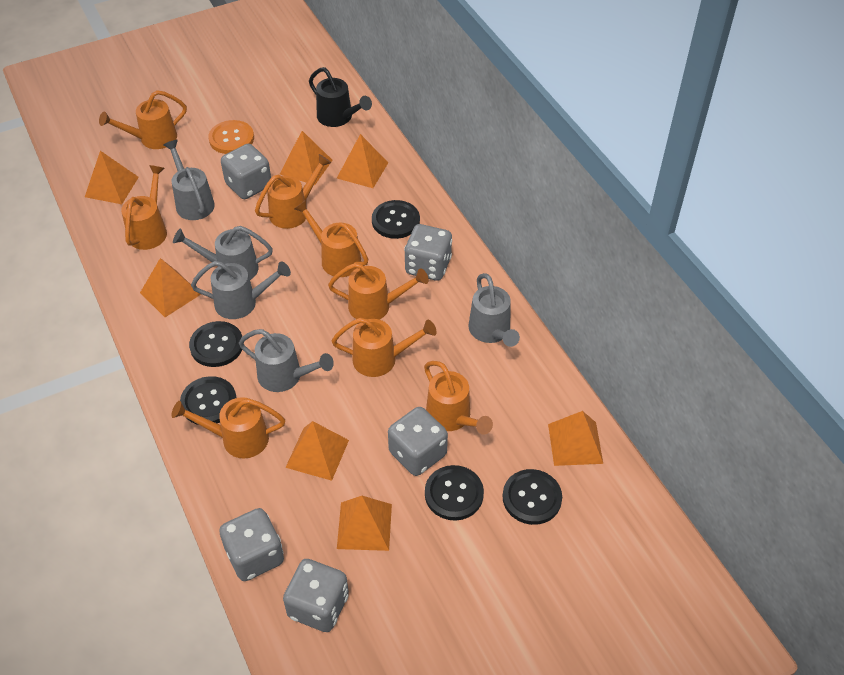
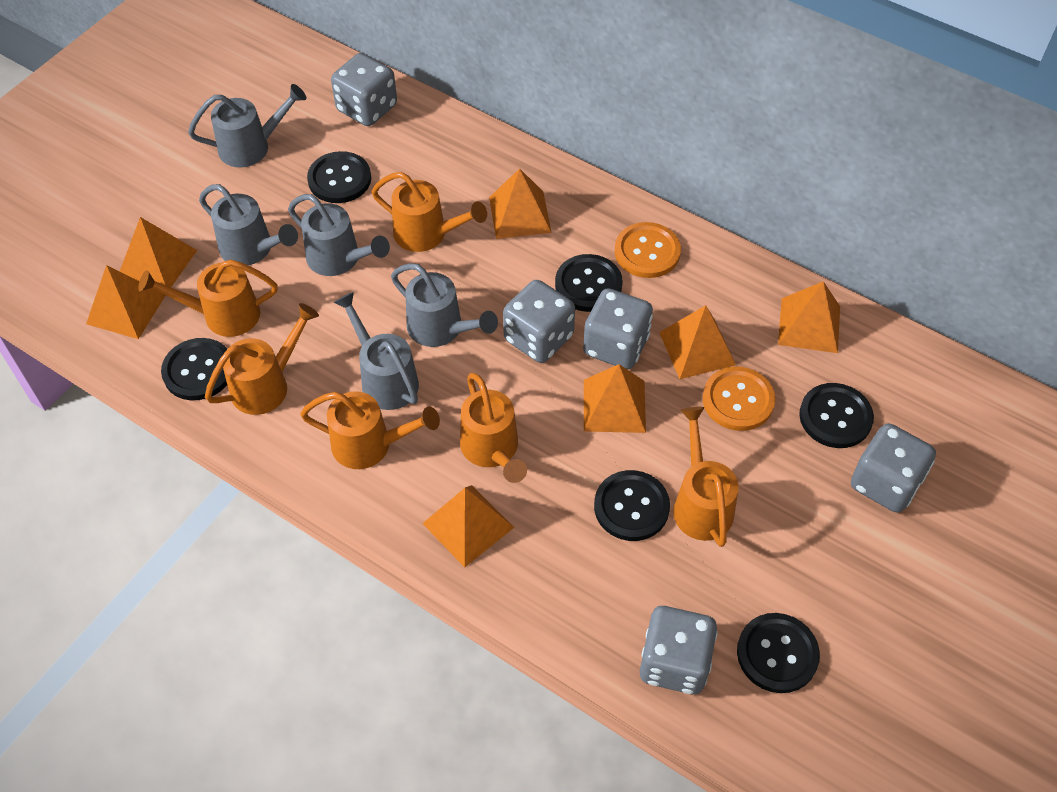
black button: [180,376,236,425] [189,321,242,367] [372,200,420,239] [425,465,484,521] [503,469,562,525] = 5 -> [161,338,227,400] [307,151,371,203] [555,254,623,312] [594,470,670,541] [737,613,820,693] [799,383,874,448] = 6
black watering can: [309,67,372,127] = 1 -> none = 0
orange button: [208,120,254,154] = 1 -> [615,222,681,278] [703,366,775,431] = 2
orange watering can: [99,90,187,149] [121,165,167,250] [171,397,285,459] [255,154,331,229] [294,200,368,277] [328,263,429,320] [332,318,437,377] [424,361,493,435] = 8 -> [138,260,278,337] [205,303,319,415] [300,391,440,469] [372,172,487,252] [460,373,527,483] [673,407,739,547] = 6

